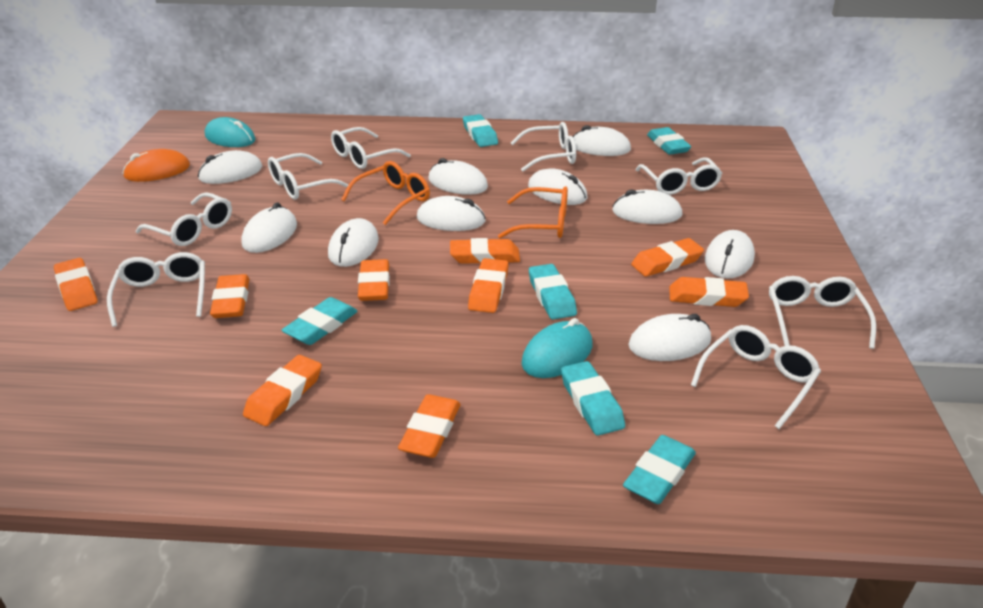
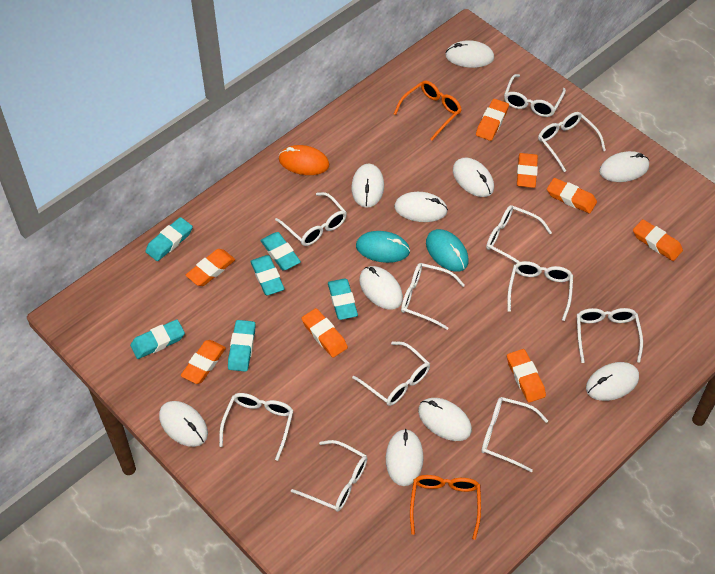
orange eraser: [54,258,98,311] [210,274,249,318] [243,355,322,426] [358,259,390,301] [398,394,461,458] [450,238,520,264] [468,258,508,313] [631,238,704,277] [669,277,749,307] = 9 -> [181,340,226,384] [186,249,235,286] [301,308,348,358] [476,99,509,141] [507,349,546,403] [517,153,538,188] [547,178,597,213] [633,219,683,261] = 8
white glasses: [107,252,205,327] [136,192,232,246] [268,153,349,199] [331,127,411,169] [511,122,576,171] [636,158,722,195] [691,325,821,429] [769,276,876,349] = 8 -> [219,393,294,461] [275,192,347,246] [291,440,367,512] [352,341,430,406] [401,263,465,330] [481,397,548,472] [486,205,552,263] [504,74,566,117] [507,261,573,321] [538,112,606,172] [577,308,643,363] = 11

